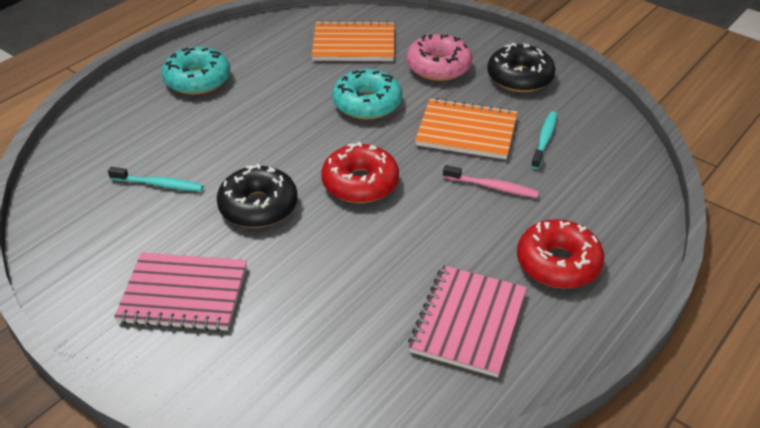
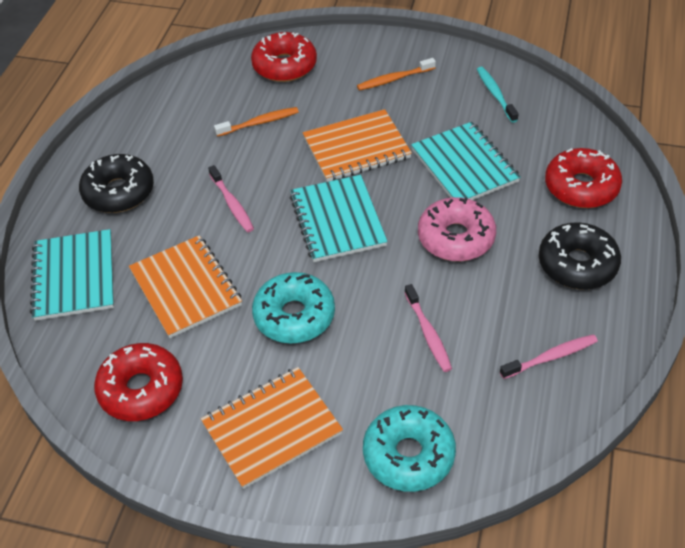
orange notebook: [312,20,394,61] [415,98,517,159] = 2 -> [129,235,242,338] [201,367,343,489] [303,109,412,182] = 3
orange toothbrush: none = 0 -> [214,107,299,137] [357,58,436,91] = 2
pink notebook: [114,253,247,332] [408,265,527,378] = 2 -> none = 0
pink toothbrush: [443,165,539,198] = 1 -> [208,165,254,232] [404,284,452,372] [500,334,598,379] = 3
red donut: [321,142,399,203] [517,219,604,288] = 2 -> [94,343,183,421] [251,32,317,82] [545,148,622,208] = 3
turquoise notebook: none = 0 -> [30,229,114,321] [290,175,388,262] [411,122,521,200] = 3
turquoise toothbrush: [108,167,204,191] [531,111,557,169] = 2 -> [477,67,518,123] = 1

